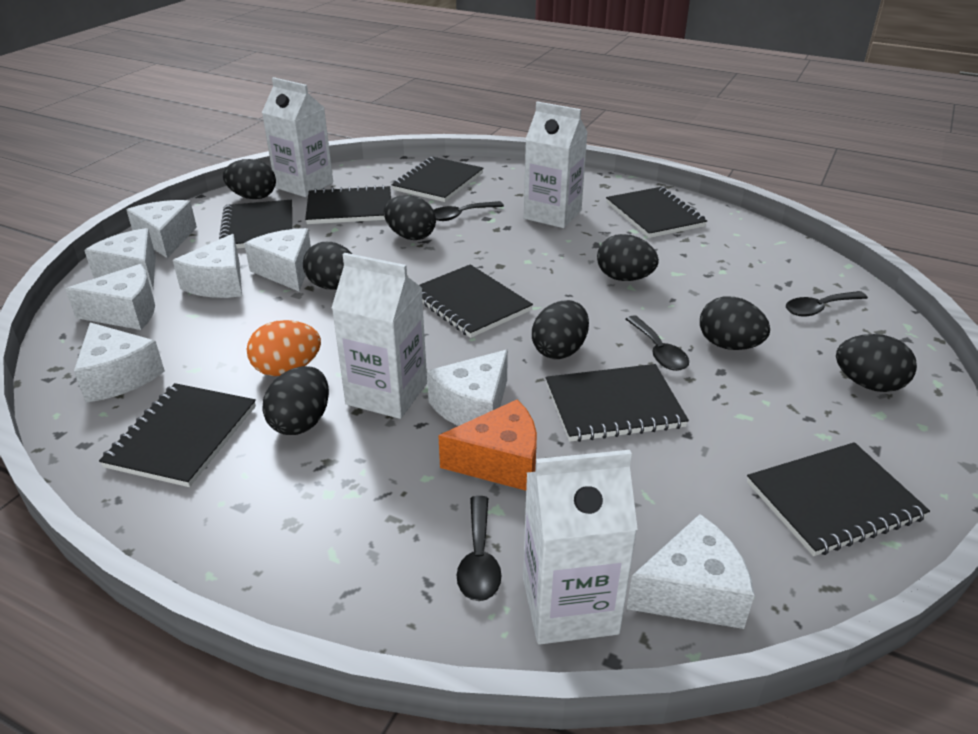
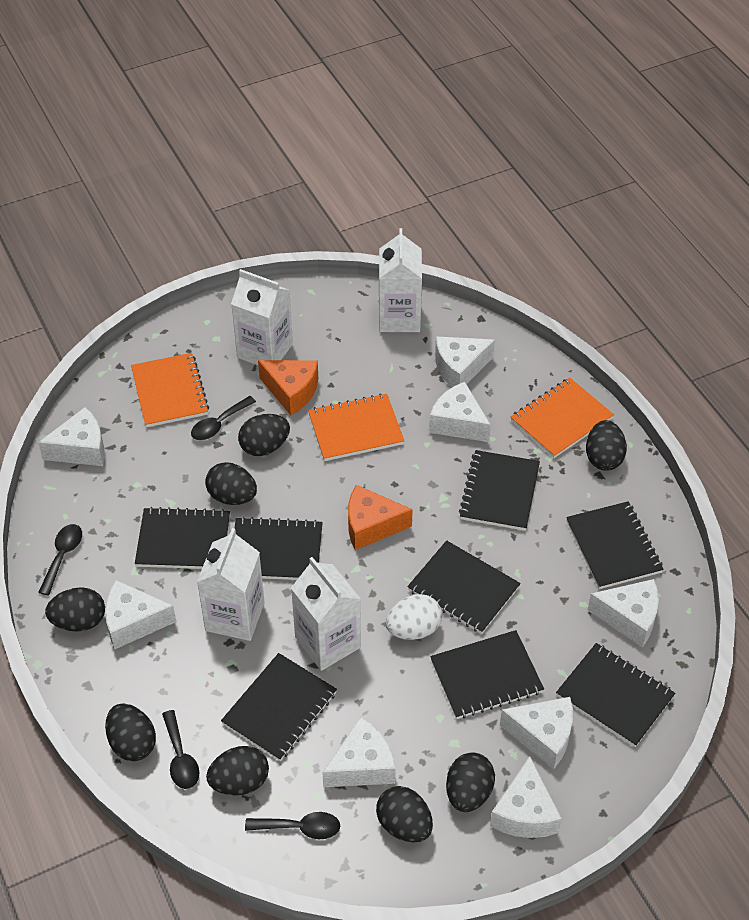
orange cheese: [438,400,537,491] = 1 -> [258,360,318,415] [348,485,413,550] = 2
orange egg: [247,320,321,376] = 1 -> none = 0
orange notebook: none = 0 -> [131,353,209,427] [308,393,404,461] [511,378,614,458] = 3
white egg: none = 0 -> [386,594,442,640] = 1

